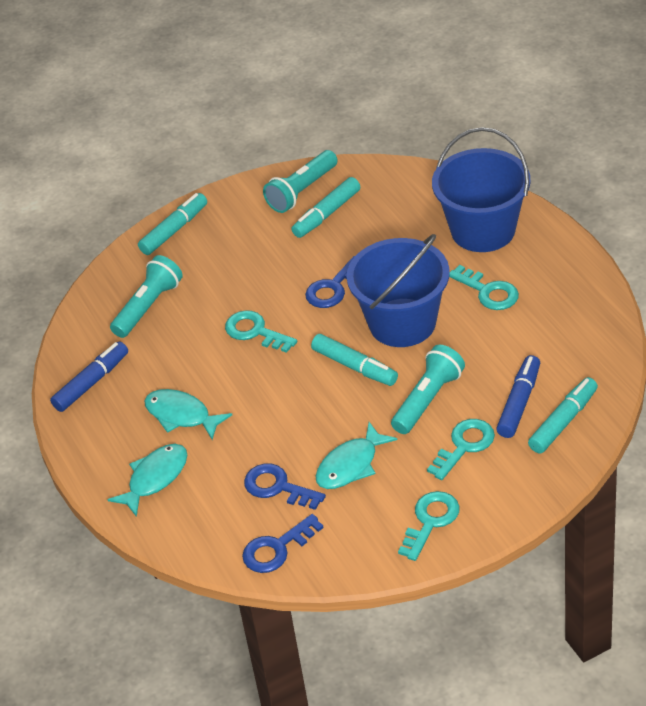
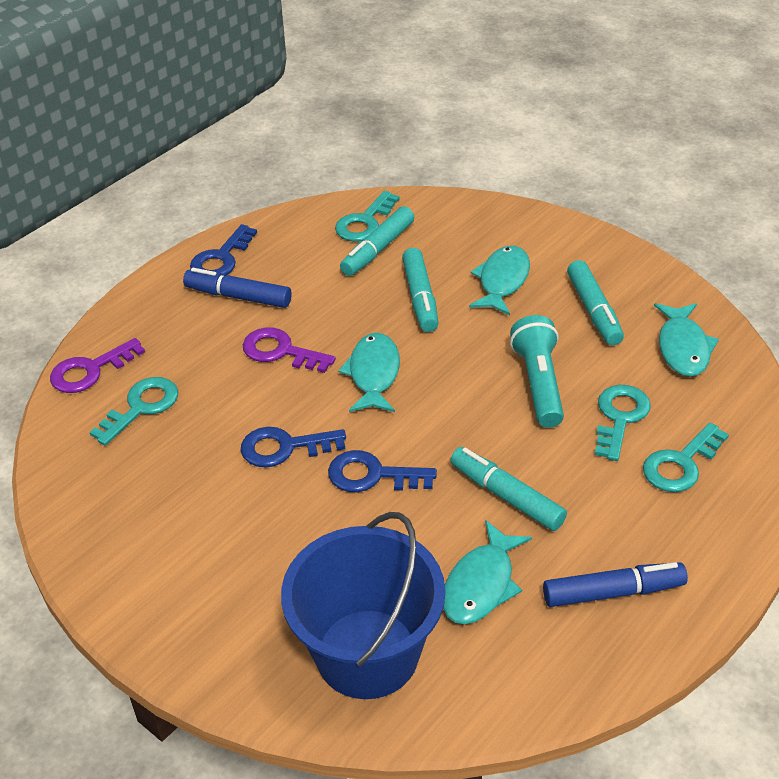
blue bucket: [347,234,450,347] [432,127,530,252] = 2 -> [281,512,445,699] = 1
purple key: none = 0 -> [50,338,145,393] [243,327,336,373] = 2
turquoise fish: [107,444,187,517] [144,389,232,440] [315,422,398,489] = 3 -> [338,332,400,412] [443,520,532,624] [469,246,530,315] [654,303,719,377] = 4
turquoise flashlight: [110,255,183,338] [263,150,338,213] [391,345,465,434] = 3 -> [510,315,564,428] = 1

